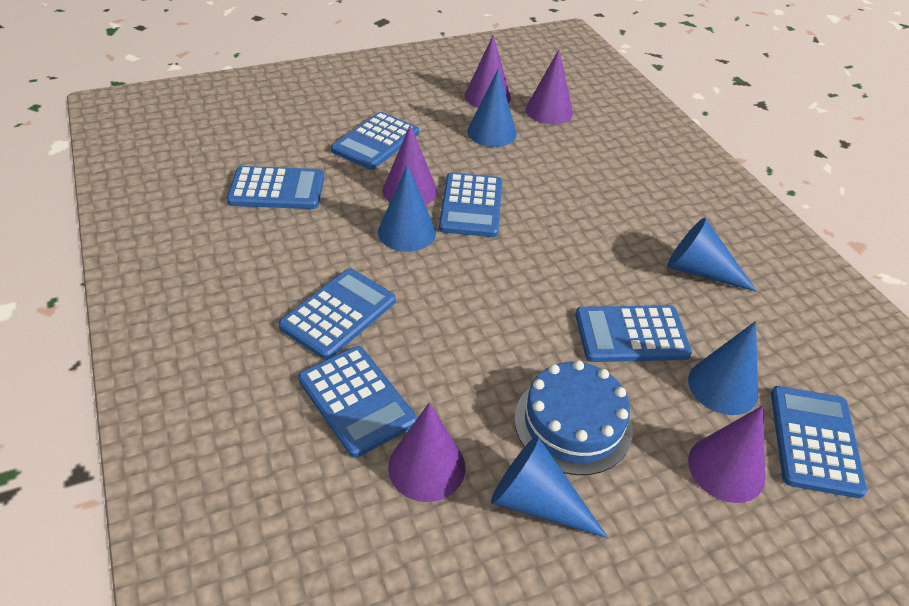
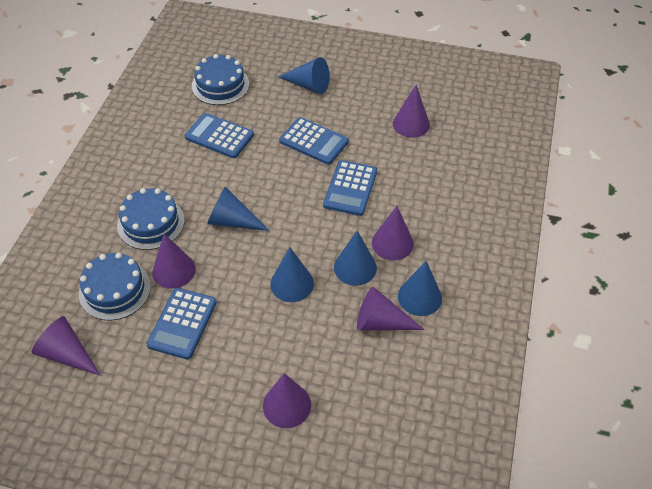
blue cake: [514,360,633,475] = 1 -> [79,253,151,320] [117,188,185,250] [192,54,249,105] = 3
blue calculator: [227,166,324,209] [279,269,396,360] [298,346,417,458] [331,112,419,170] [439,172,502,237] [575,305,692,362] [771,386,867,498] = 7 -> [146,288,217,360] [185,113,254,158] [279,117,349,165] [323,160,377,216] = 4
purple cone: [383,125,437,205] [388,402,465,502] [465,35,511,108] [526,49,573,125] [688,405,765,503] = 5 -> [32,316,101,376] [152,234,196,289] [263,373,311,428] [357,287,424,330] [372,206,414,261] [393,85,430,138] = 6

